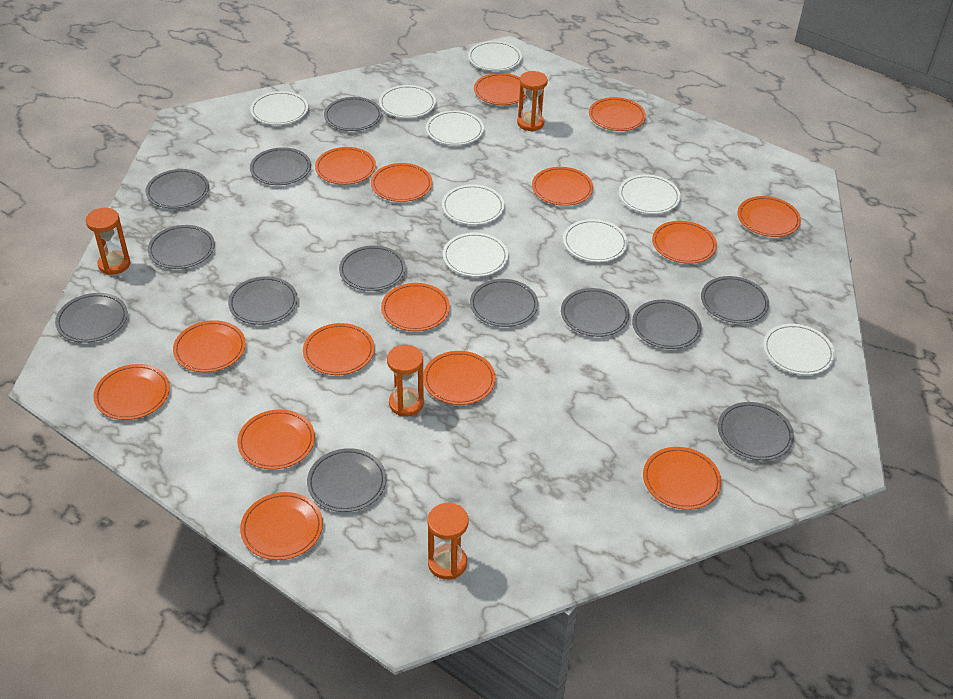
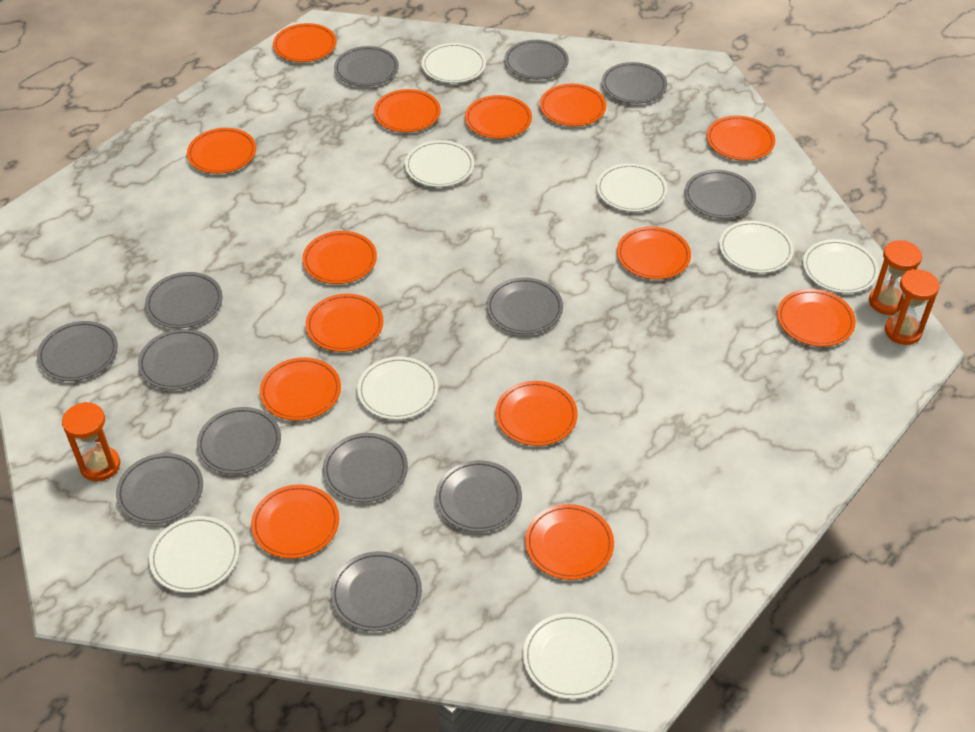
orange hourglass: [85,208,131,275] [387,345,424,416] [428,503,468,580] [517,71,548,131] = 4 -> [62,402,120,481] [869,240,922,315] [885,269,940,345] = 3
orange plate: [93,364,170,420] [173,320,246,372] [237,409,315,470] [240,492,323,560] [303,323,375,375] [315,147,376,185] [371,163,432,202] [381,283,450,331] [423,351,496,405] [474,73,527,105] [532,167,593,206] [589,97,646,131] [643,447,722,510] [652,221,717,264] [737,196,801,237] = 15 -> [187,128,256,174] [251,484,339,559] [260,357,341,421] [273,23,337,62] [302,231,377,284] [306,294,384,352] [374,89,441,132] [465,95,532,139] [495,381,578,446] [525,504,614,580] [540,84,606,126] [617,226,691,279] [707,116,775,161] [777,289,856,347] = 14
white plate: [250,91,308,125] [379,85,436,118] [426,110,484,145] [442,184,504,225] [443,233,508,277] [468,41,522,71] [563,219,628,262] [619,175,681,214] [763,324,835,375] = 9 -> [149,516,239,593] [357,357,438,420] [405,140,475,187] [422,43,486,83] [523,613,618,699] [597,163,668,212] [719,221,794,273] [803,239,879,293] = 8

